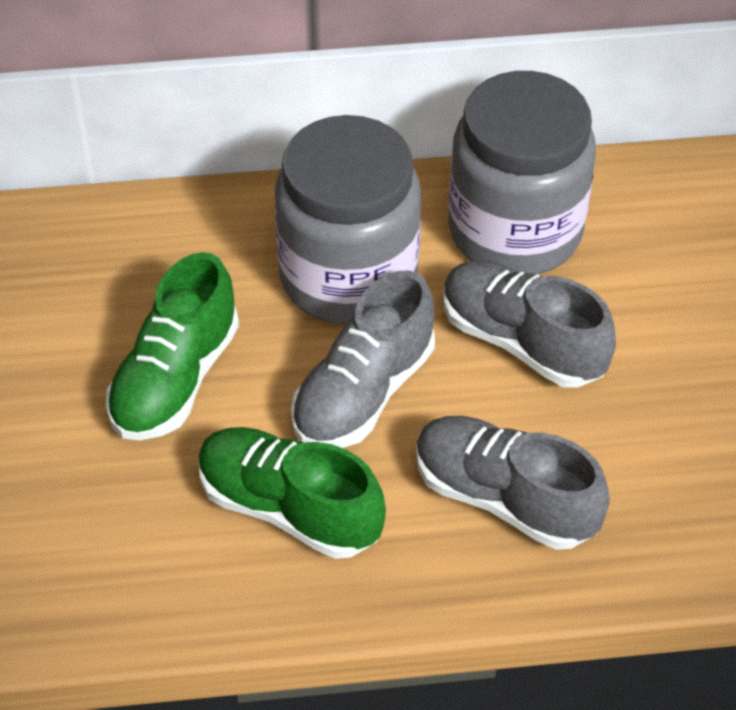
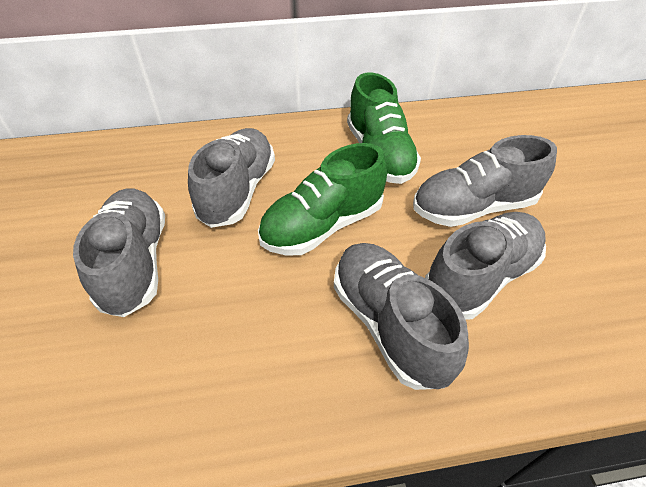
grey jar: [275,115,421,325] [448,71,596,274] = 2 -> none = 0
grey shoe: [291,270,435,448] [416,416,610,550] [443,260,616,388] = 3 -> [73,188,165,317] [188,128,275,228] [334,243,469,390] [413,135,557,227] [425,212,546,320] = 5

